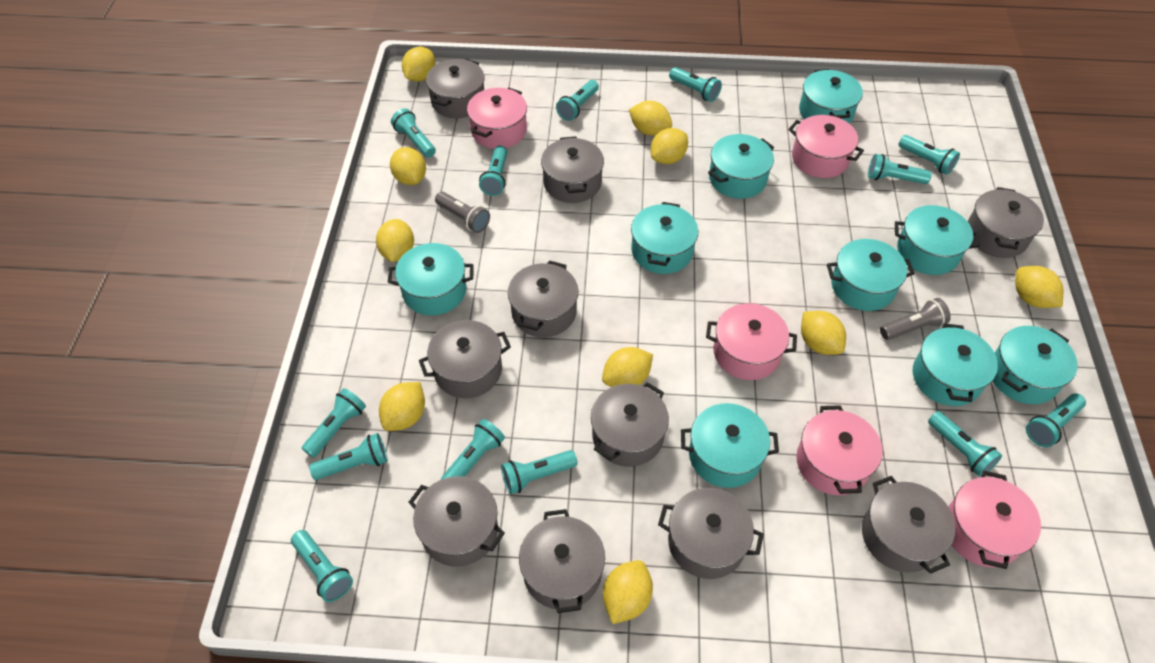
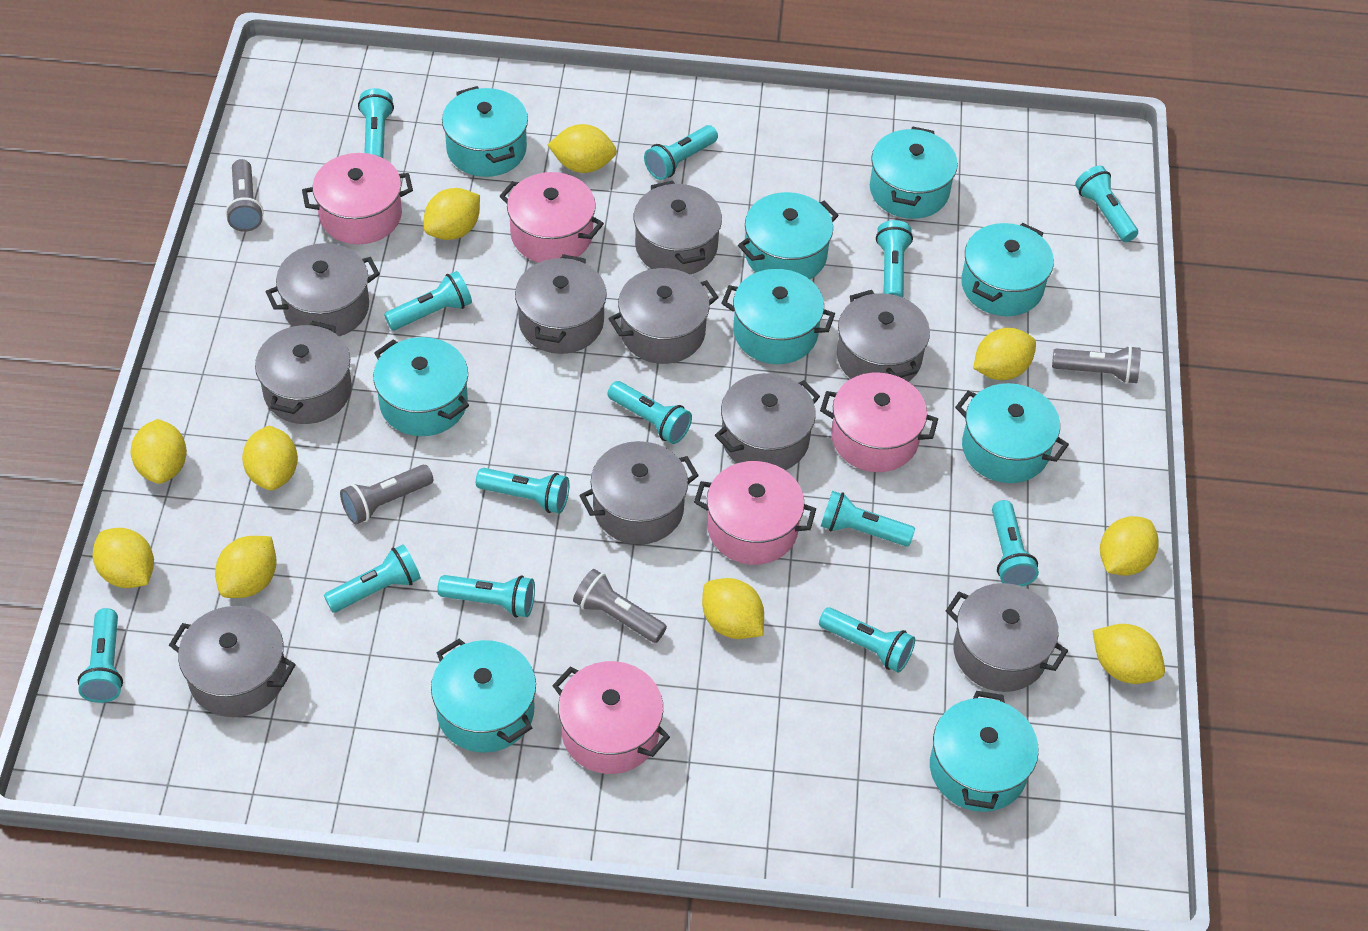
grey flashlight: [435,192,490,233] [880,298,951,340] = 2 -> [225,159,264,232] [340,465,433,524] [573,569,667,643] [1052,345,1141,384] = 4

